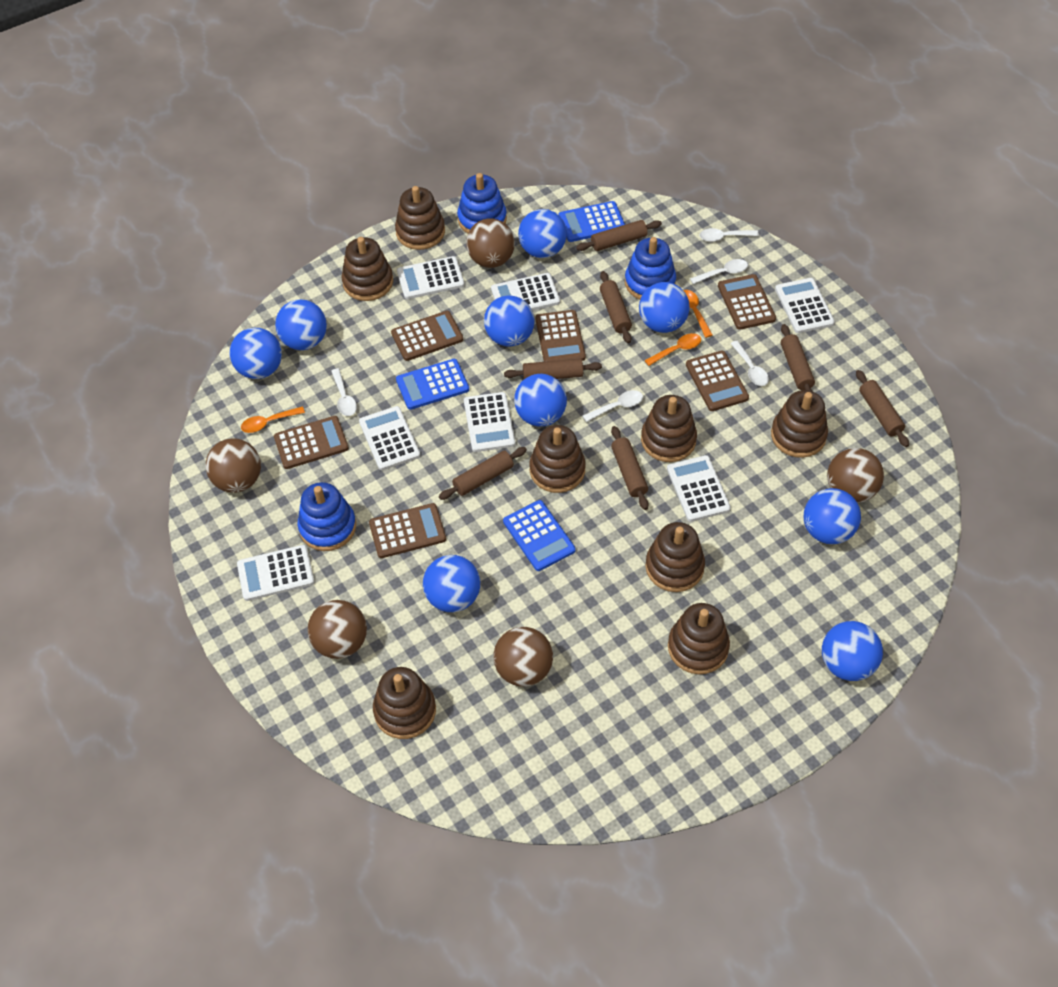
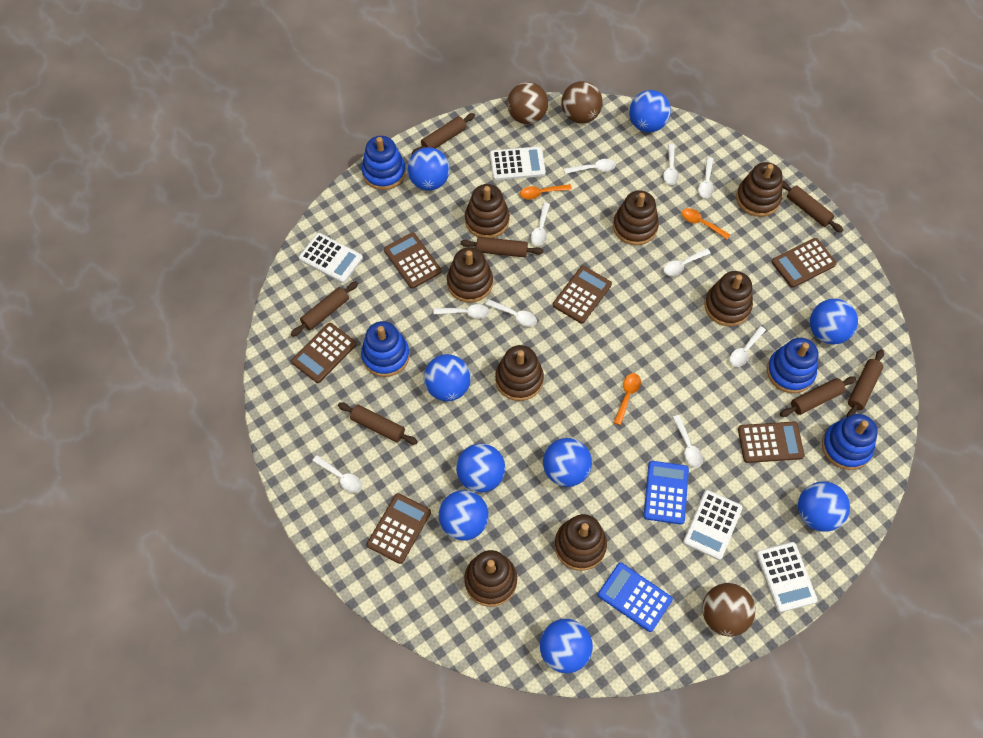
blue calculator: [396,359,469,410] [503,500,576,571] [559,201,625,242] = 3 -> [598,563,673,632] [644,461,689,525] = 2
blue stacking toy: [297,482,356,551] [457,173,507,233] [625,237,676,299] = 3 -> [361,321,410,377] [362,136,406,190] [767,338,818,393] [822,414,878,470] = 4
brown ball: [206,438,261,493] [307,600,367,659] [466,218,515,268] [493,627,553,687] [827,448,884,503] = 5 -> [507,82,548,124] [561,81,603,124] [702,583,756,637] = 3
white calculator: [237,545,314,601] [359,406,421,470] [397,256,465,299] [464,392,516,452] [491,273,560,310] [667,455,731,522] [775,278,835,333] = 7 -> [299,233,363,283] [490,146,546,180] [683,490,743,560] [756,542,818,612] = 4
white spoon: [331,368,357,416] [583,390,643,422] [690,259,748,284] [700,228,759,242] [730,341,769,386] = 5 -> [312,455,362,493] [433,304,489,319] [485,299,537,327] [531,203,550,246] [564,159,616,174] [663,144,679,185] [664,248,711,276] [672,415,703,468] [698,157,714,198] [729,326,766,367] = 10

